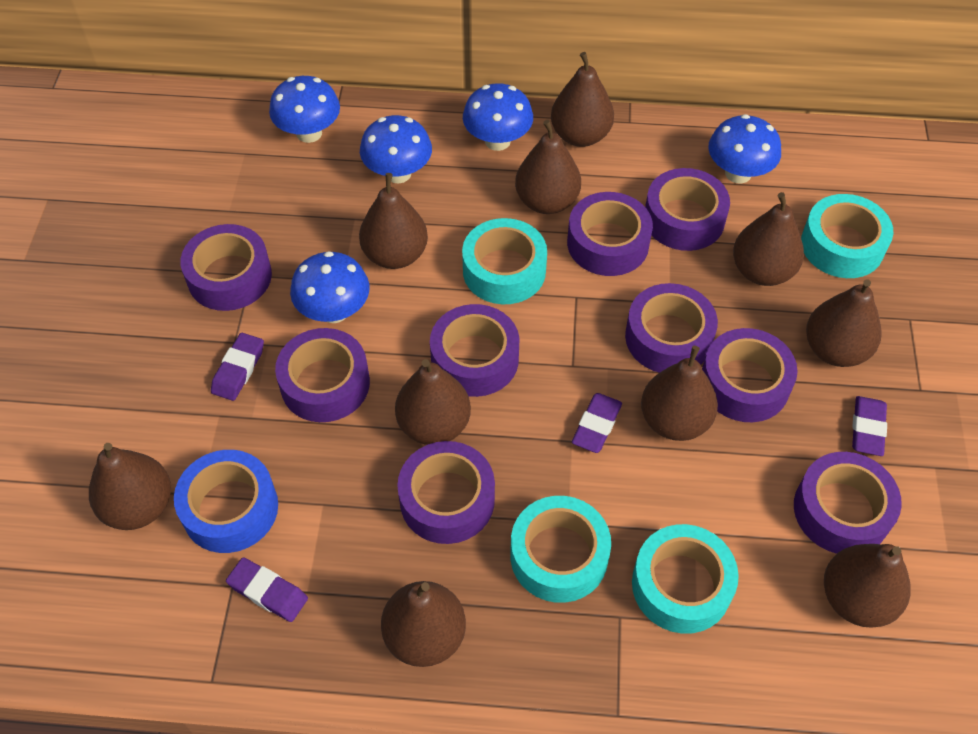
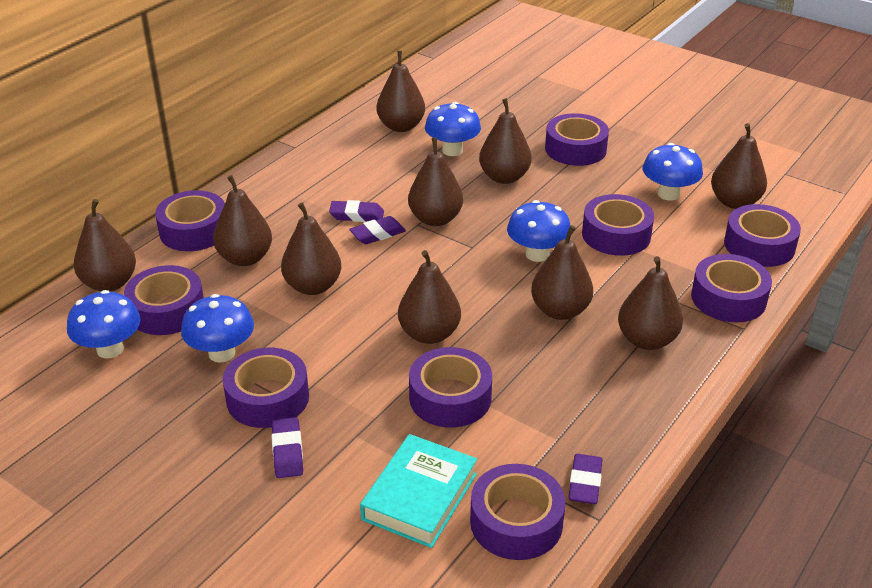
blue tape: [174,450,278,553] = 1 -> none = 0
turquoise book: none = 0 -> [360,434,477,548] = 1
turquoise tape: [462,218,547,304] [510,496,611,603] [632,524,739,634] [801,194,893,278] = 4 -> none = 0

